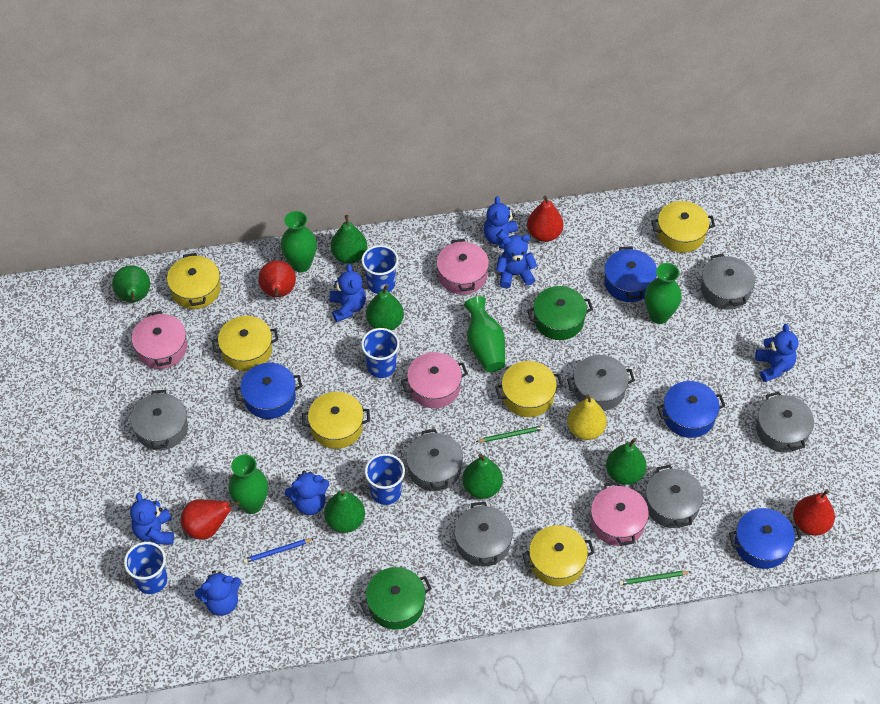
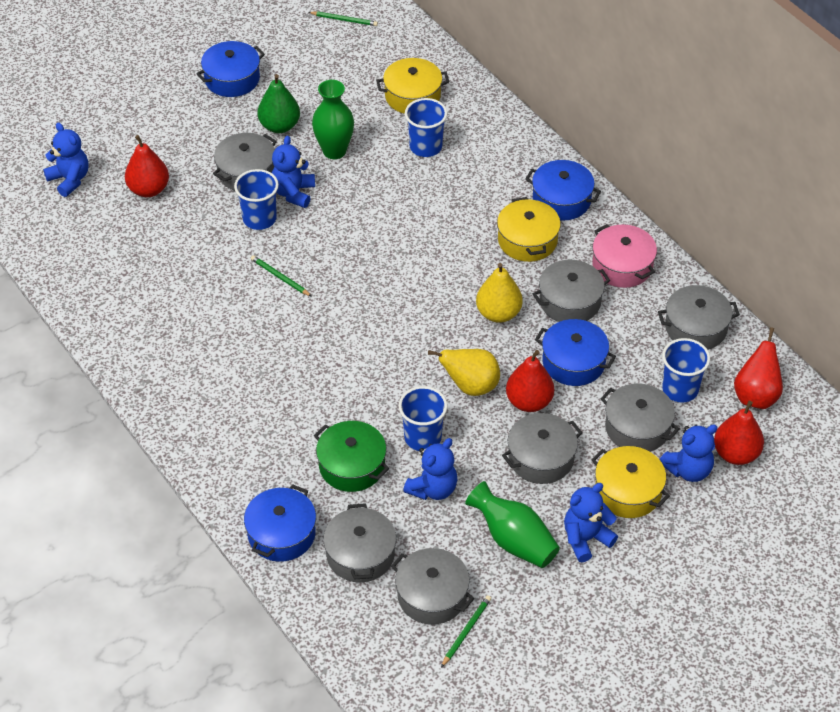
blue pencil: [243,539,313,563] = 1 -> none = 0
blue teddy bear: [130,493,174,545] [195,571,241,616] [285,471,329,515] [330,264,366,322] [484,196,518,249] [496,235,537,288] [755,324,798,382] = 7 -> [43,123,89,197] [272,136,315,208] [403,438,458,500] [564,483,618,562] [660,424,717,482] = 5
green pear: [112,265,150,302] [324,490,365,533] [331,215,367,264] [366,284,404,330] [462,454,503,499] [606,438,646,485] = 6 -> [257,74,300,133] = 1
green pencil: [476,425,544,442] [619,571,691,585] = 2 -> [251,255,312,297] [309,11,378,26] [441,595,491,667] = 3
green pot: [360,567,432,630] [527,286,593,340] = 2 -> [314,421,389,492] = 1
green vase: [228,454,268,514] [281,211,317,272] [464,296,505,372] [645,263,682,324] = 4 -> [312,80,354,159] [465,481,560,568] = 2
pink pot: [132,311,187,369] [401,352,468,408] [437,239,489,295] [591,482,649,546] = 4 -> [592,224,657,288] = 1
yellow pear: [567,394,607,440] = 1 -> [428,349,500,396] [476,263,523,323] = 2
yellow pot: [167,253,221,309] [212,316,279,371] [302,392,370,449] [495,361,563,417] [522,525,595,586] [652,201,715,253] = 6 -> [376,58,449,114] [497,197,561,262] [591,446,670,518] = 3

